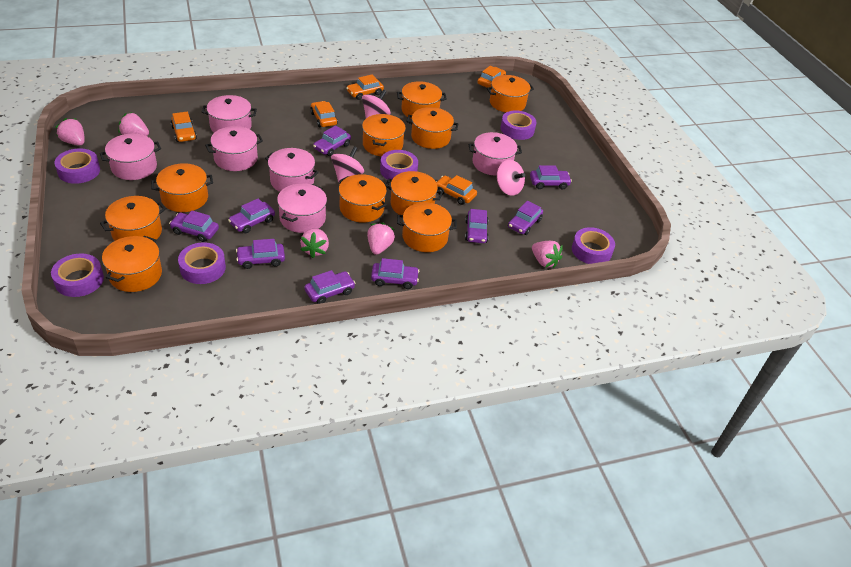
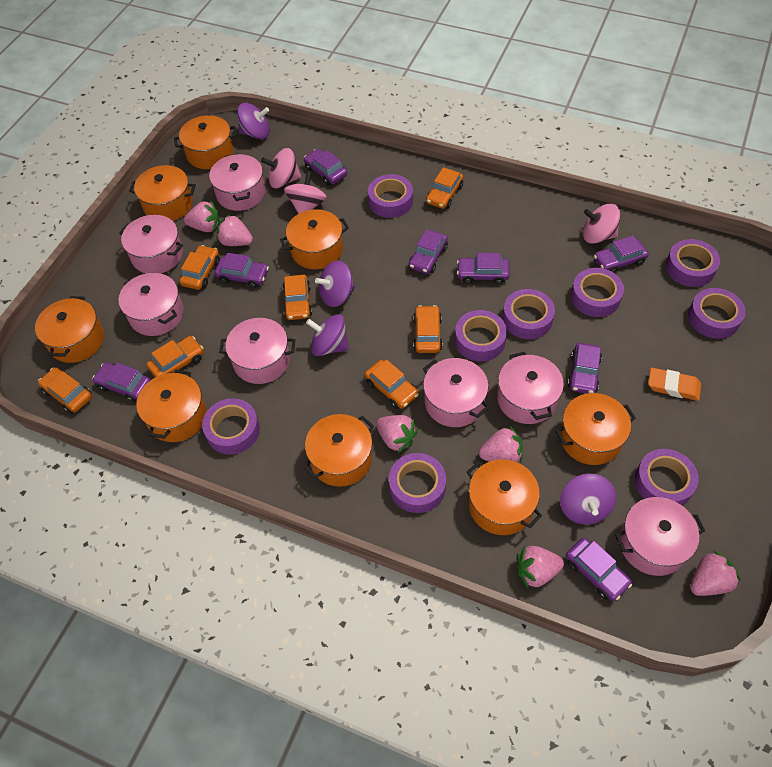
orange car: [171,112,197,142] [310,101,338,127] [346,75,384,100] [436,175,477,205] [477,66,506,88] = 5 -> [38,367,92,413] [146,336,204,377] [179,245,220,290] [282,275,312,320] [365,360,419,409] [413,305,442,353] [426,167,463,209] = 7
orange eraser: none = 0 -> [648,368,701,401] = 1
orange pot: [100,196,166,241] [102,236,162,292] [151,163,213,212] [339,174,387,223] [362,114,406,156] [385,171,443,215] [397,81,447,119] [397,202,457,252] [406,107,459,149] [487,75,534,112] = 10 -> [35,296,104,363] [129,165,196,221] [136,370,207,442] [174,115,237,169] [280,209,349,269] [303,414,374,487] [467,459,542,535] [555,393,636,465] = 8
pink pot: [100,134,161,180] [202,95,257,133] [205,126,263,171] [265,148,319,192] [277,183,327,233] [469,132,522,176] = 6 -> [118,273,184,336] [119,215,183,273] [209,153,265,211] [219,318,295,384] [423,358,489,427] [497,352,564,424] [615,497,705,576] = 7
pink strawberry: [56,118,85,146] [118,112,149,136] [300,229,329,258] [367,222,395,255] [532,241,563,268] = 5 -> [184,201,220,232] [217,214,253,246] [376,415,418,453] [479,426,523,462] [517,546,564,588] [690,550,741,596] = 6
purple car: [169,210,219,242] [228,198,275,233] [236,239,285,269] [304,270,355,304] [313,125,351,156] [371,258,419,289] [465,209,489,243] [508,201,543,235] [530,165,572,189] = 9 -> [92,362,150,402] [215,253,269,288] [304,149,347,185] [409,229,448,274] [457,253,510,285] [566,538,632,601] [568,343,602,394] [594,236,649,273] = 8
purple spinning top: none = 0 -> [237,103,270,139] [306,314,349,356] [315,260,355,307] [560,473,616,525] = 4
purple tape: [51,253,104,297] [54,149,100,184] [178,242,226,284] [380,150,418,180] [501,110,536,140] [572,227,615,264] = 6 -> [202,398,260,455] [368,174,413,218] [389,453,446,513] [455,310,507,362] [502,289,555,339] [571,268,624,317] [635,449,699,506] [666,239,720,287] [688,288,746,339] = 9

